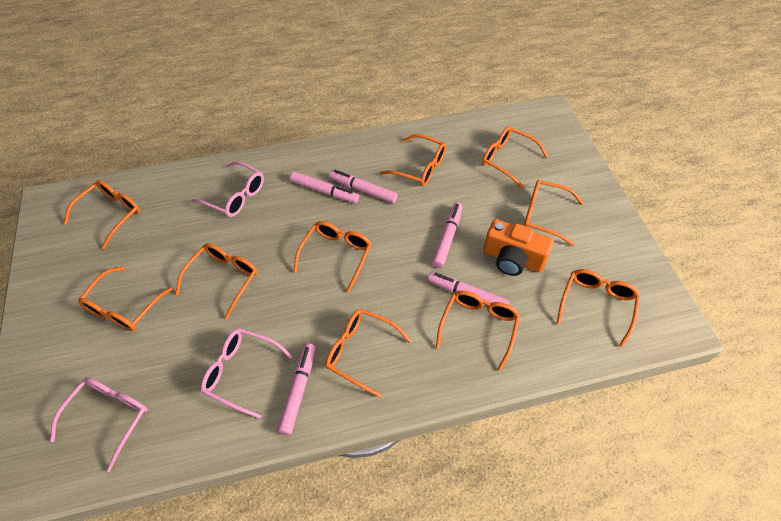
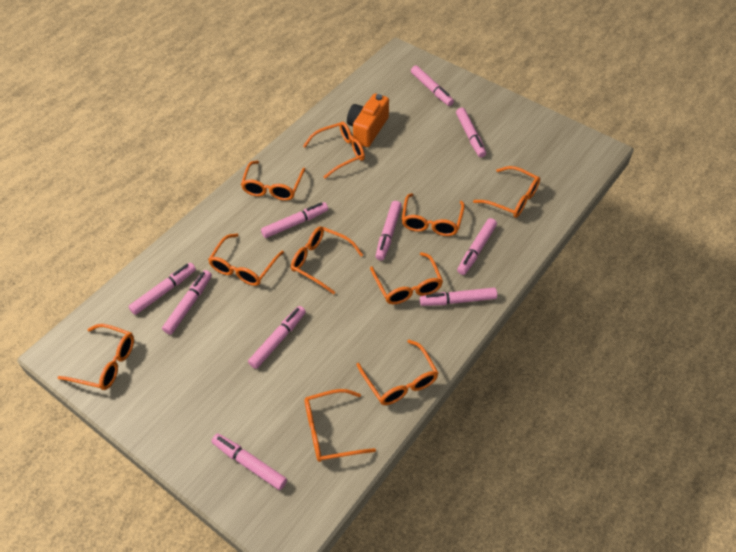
pink glasses: [50,377,148,472] [192,161,264,217] [201,328,293,419] = 3 -> none = 0
pink marker: [277,343,316,435] [290,171,359,203] [329,170,398,203] [427,272,510,306] [432,202,463,268] = 5 -> [128,263,196,315] [162,270,212,335] [211,434,287,490] [248,306,306,369] [261,202,328,238] [376,201,402,261] [411,65,454,106] [420,287,497,306] [456,108,486,158] [457,218,497,275] = 10

